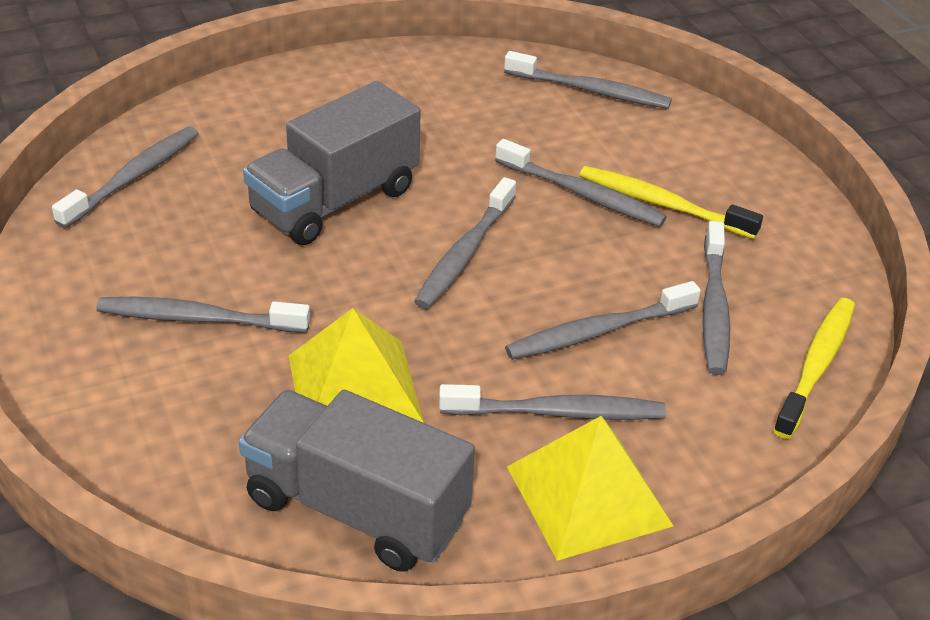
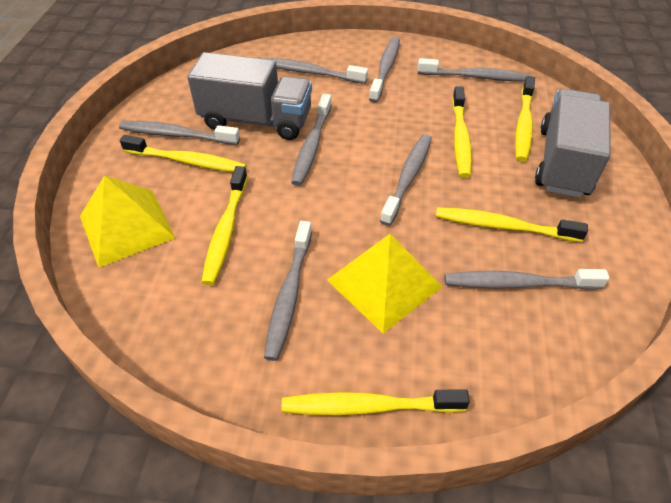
yellow toothbrush: [579,166,763,239] [773,298,855,439] = 2 -> [120,135,247,172] [201,166,248,285] [282,389,470,415] [436,207,588,242] [452,86,472,178] [515,76,535,162] = 6

